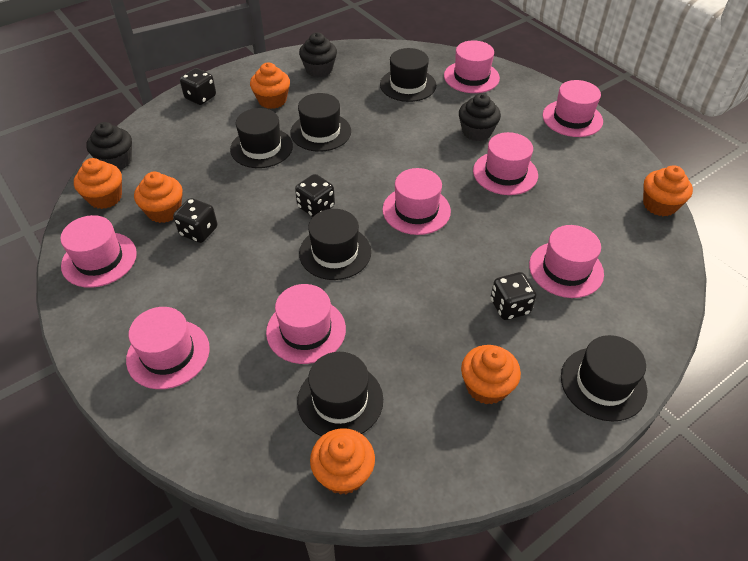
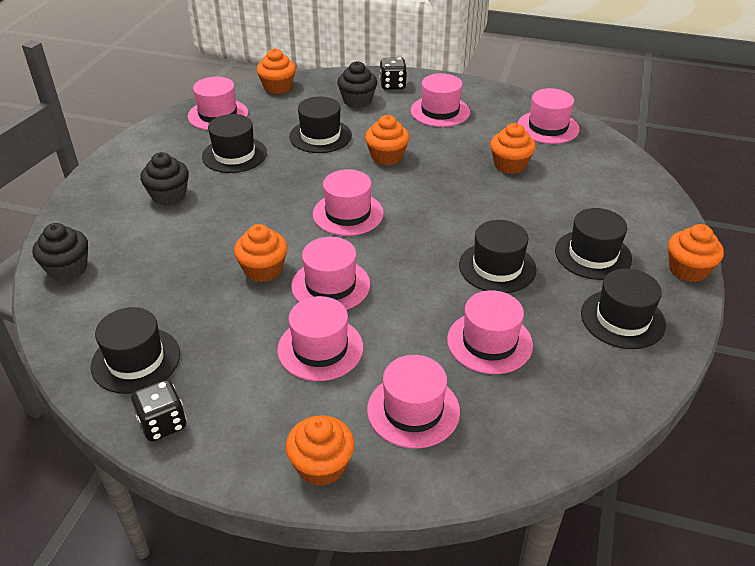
black dice: [173,198,217,243] [180,68,216,105] [295,174,335,217] [491,272,537,320] = 4 -> [131,380,186,441] [380,57,407,90] = 2

